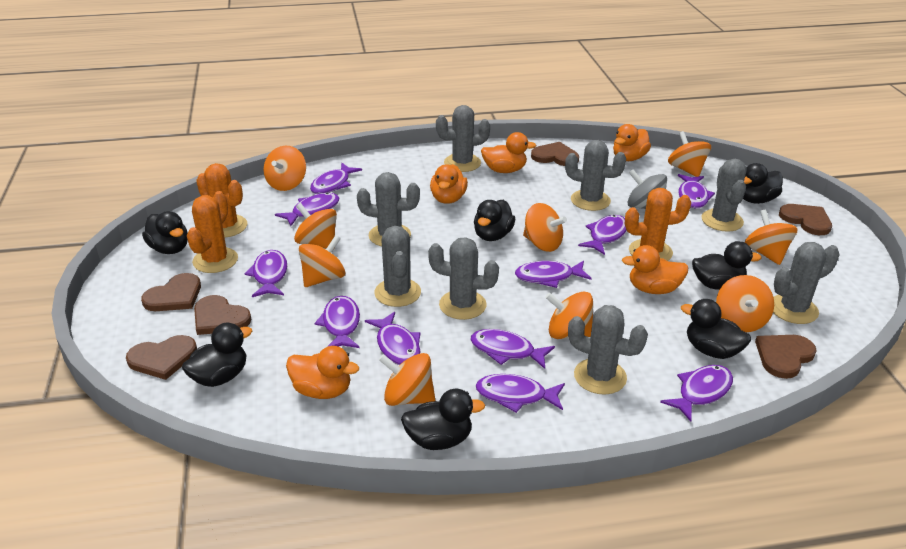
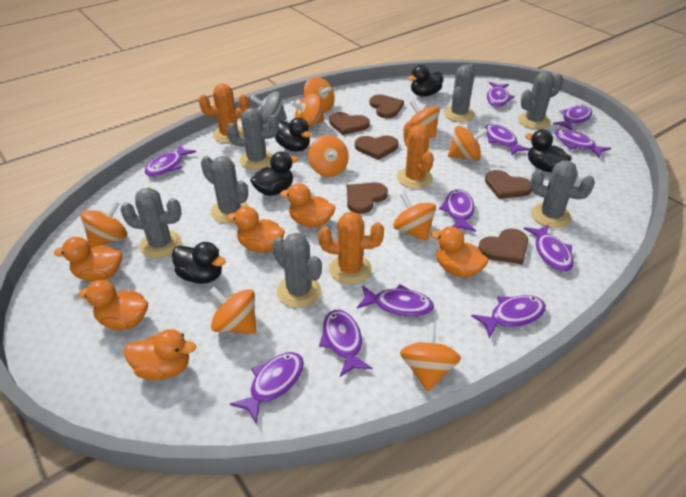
black duck: [142,211,188,254] [182,323,252,387] [401,389,485,450] [474,200,515,241] [681,299,751,359] [692,241,761,290] [743,163,783,204] = 7 -> [172,242,226,284] [250,152,298,196] [275,118,311,152] [408,65,444,97] [525,129,572,172] = 5
grey cactus: [357,172,420,246] [374,226,421,307] [428,237,499,320] [436,105,490,172] [565,140,626,211] [568,305,648,395] [701,159,747,232] [773,242,840,324] = 8 -> [120,188,182,258] [201,156,249,223] [227,108,279,170] [272,233,322,308] [444,64,475,122] [518,71,563,129] [530,161,595,228] = 7
orange duck: [286,346,359,399] [430,164,468,204] [481,132,536,173] [613,124,651,161] [622,245,689,294] = 5 -> [54,237,122,281] [78,280,148,330] [124,329,196,380] [227,206,285,253] [280,183,335,228] [431,227,488,278] = 6

